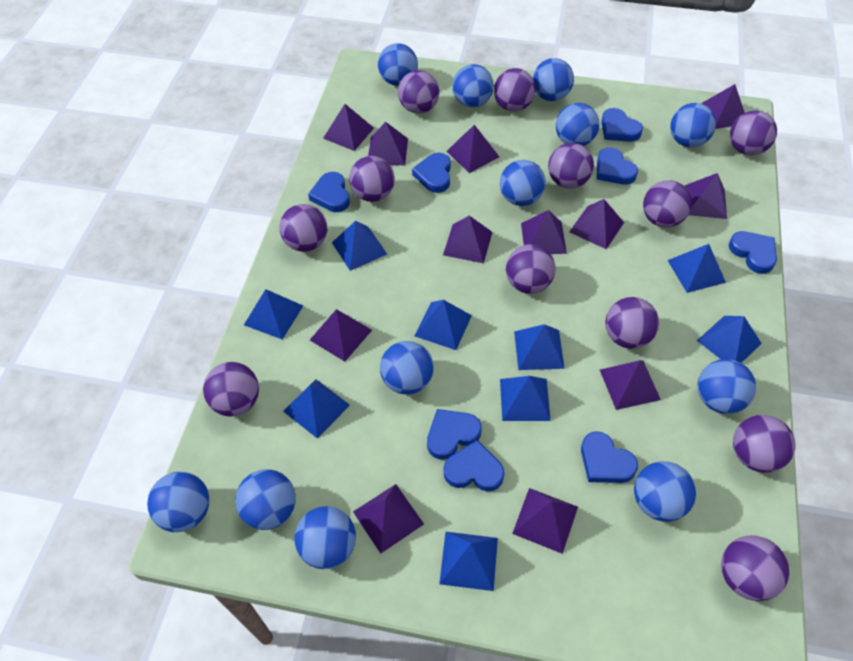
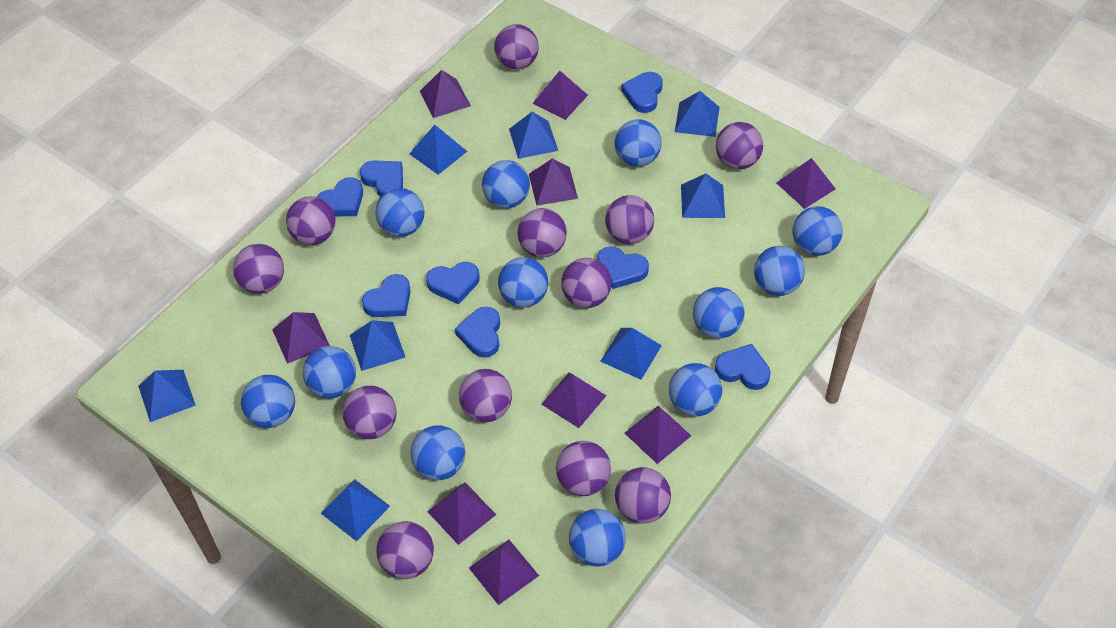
blue pyramid: [244,289,303,339] [283,379,350,439] [332,221,387,271] [415,300,472,350] [439,532,498,591] [500,376,551,421] [514,324,565,370] [667,244,726,293] [697,316,762,363] = 9 -> [138,370,196,422] [321,479,390,541] [350,320,406,371] [410,125,467,175] [509,112,558,159] [600,328,662,380] [675,91,720,137] [681,174,725,218] = 8
purple pyramid: [310,309,372,361] [323,104,374,151] [353,484,424,554] [368,122,408,165] [443,216,492,263] [447,125,499,173] [512,488,578,554] [521,210,567,254] [569,199,624,249] [600,360,661,410] [684,173,727,219] [701,84,745,129] = 12 -> [272,312,330,364] [420,70,471,118] [427,482,496,545] [469,540,539,605] [529,158,578,206] [533,71,588,120] [541,372,607,428] [625,406,691,464] [776,158,836,209] = 9

